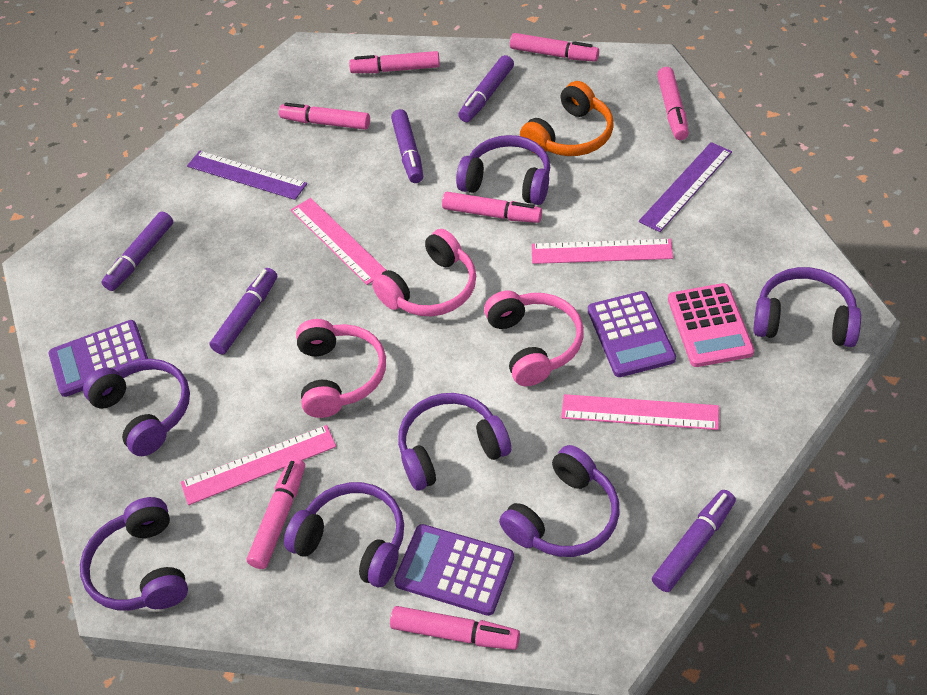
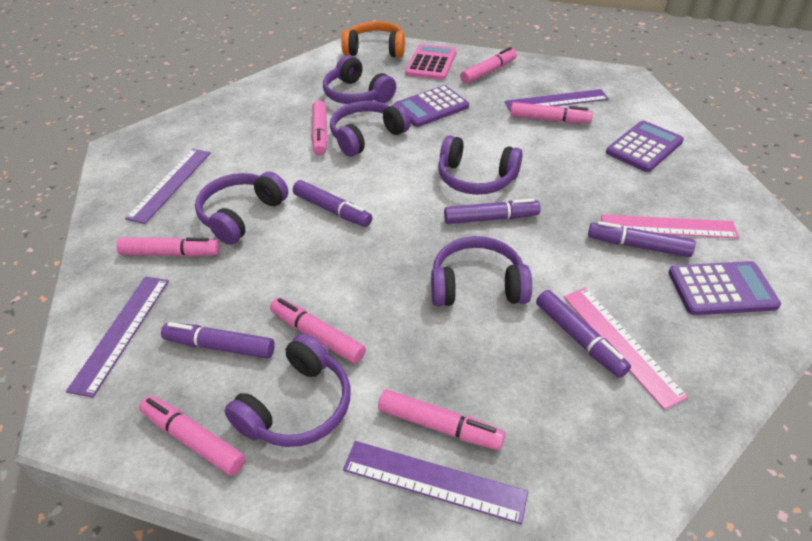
pink headphones: [296,319,386,418] [372,229,476,316] [484,291,584,386] = 3 -> none = 0
pink ruler: [181,425,336,505] [291,198,387,285] [532,239,673,264] [561,394,719,430] = 4 -> [564,288,688,410] [601,214,739,239] = 2
purple headphones: [80,497,188,610] [83,359,190,456] [284,482,404,587] [398,393,511,490] [456,135,550,205] [499,445,620,557] [754,267,861,347] = 7 -> [195,172,288,245] [224,333,350,447] [323,55,396,104] [330,101,411,157] [431,236,532,306] [438,135,523,195] = 6
purple ruler: [187,151,307,200] [639,142,732,232] = 2 -> [66,277,169,398] [125,149,211,224] [343,441,528,524] [505,89,609,112] = 4

